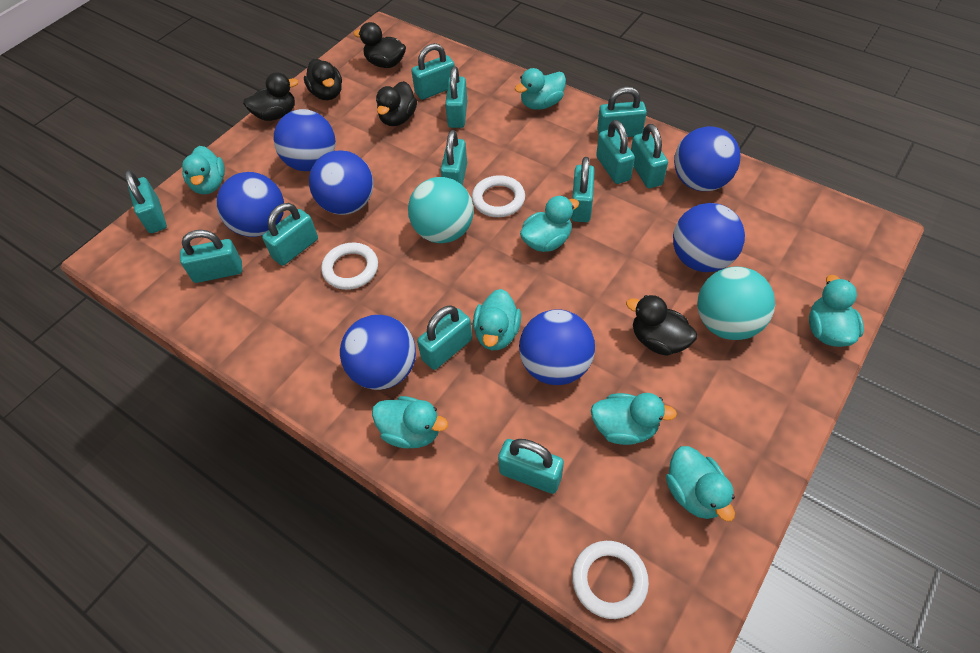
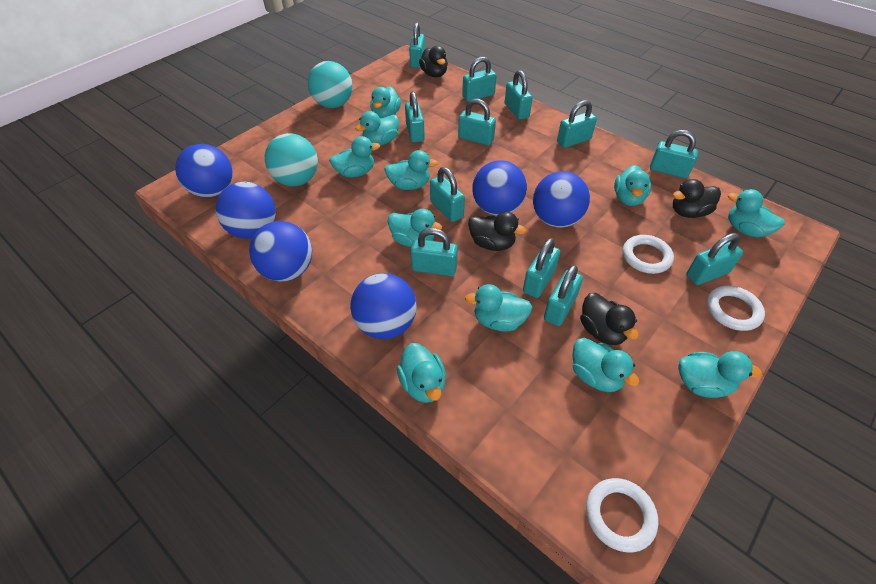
black duck: [243,72,299,121] [304,59,342,100] [354,22,406,68] [376,81,417,126] [626,295,697,356] = 5 -> [419,46,448,77] [468,212,526,251] [580,293,639,345] [673,179,721,218] = 4
blue ball: [216,172,284,237] [274,109,336,171] [309,150,373,215] [340,315,416,390] [519,309,595,385] [673,203,745,272] [674,126,741,191] = 7 -> [175,144,233,198] [216,182,276,239] [249,221,312,282] [350,273,417,339] [472,160,527,216] [533,171,590,227] = 6
turquoise duck: [182,146,225,194] [372,396,448,448] [473,289,521,350] [515,68,566,110] [520,196,579,252] [591,393,677,445] [666,446,735,522] [809,275,864,347] = 8 -> [329,136,380,178] [355,111,399,146] [370,86,401,118] [384,150,438,190] [388,209,442,247] [397,343,446,403] [465,284,532,332] [572,338,640,392] [614,165,651,206] [678,351,762,398] [728,189,785,238] = 11

